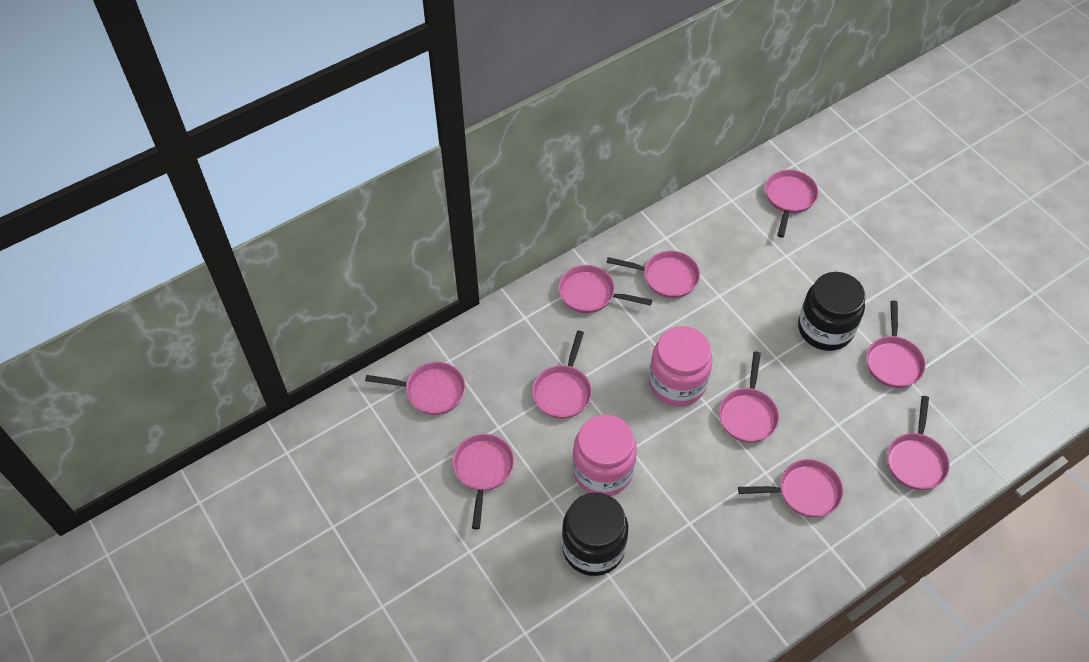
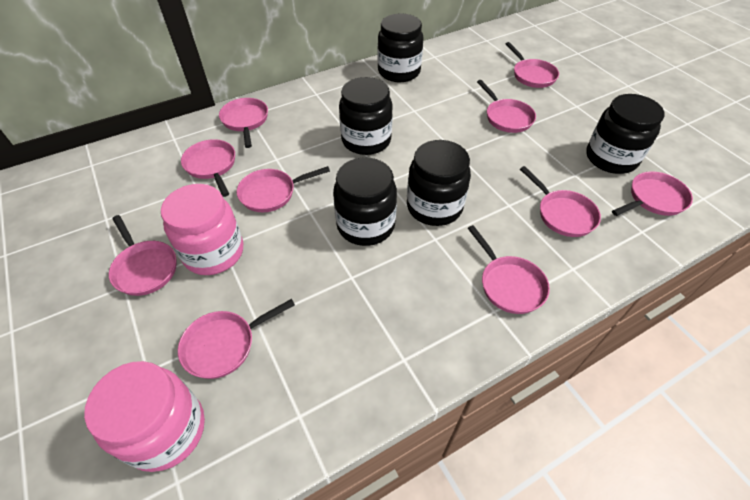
black jar: [562,492,628,576] [798,272,865,351] = 2 -> [333,157,397,246] [339,77,393,155] [377,14,424,82] [407,140,471,226] [586,94,664,174] = 5

